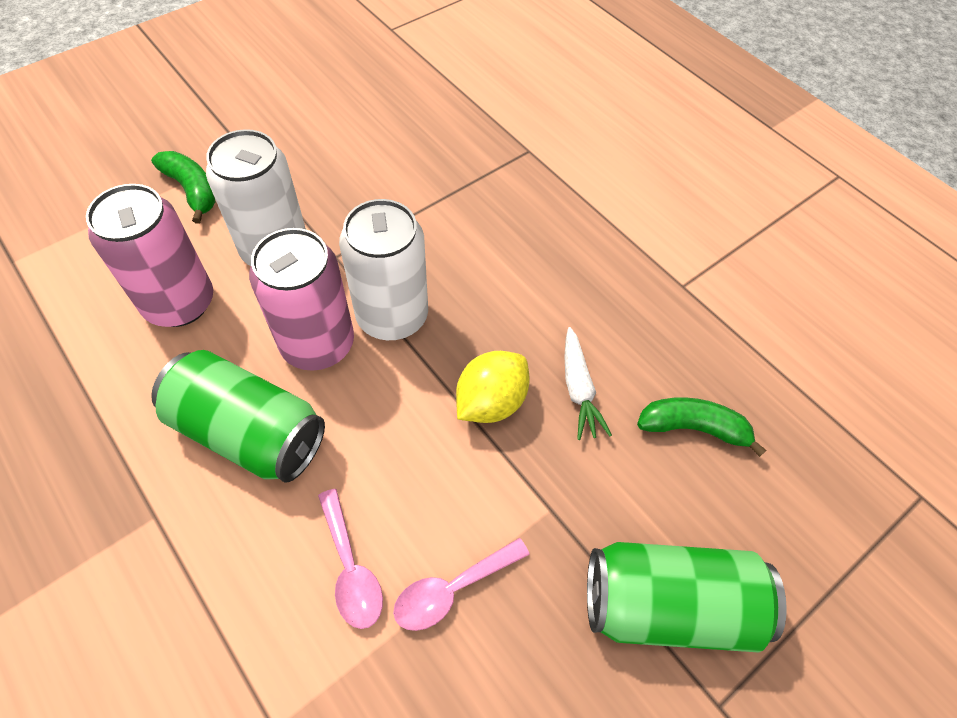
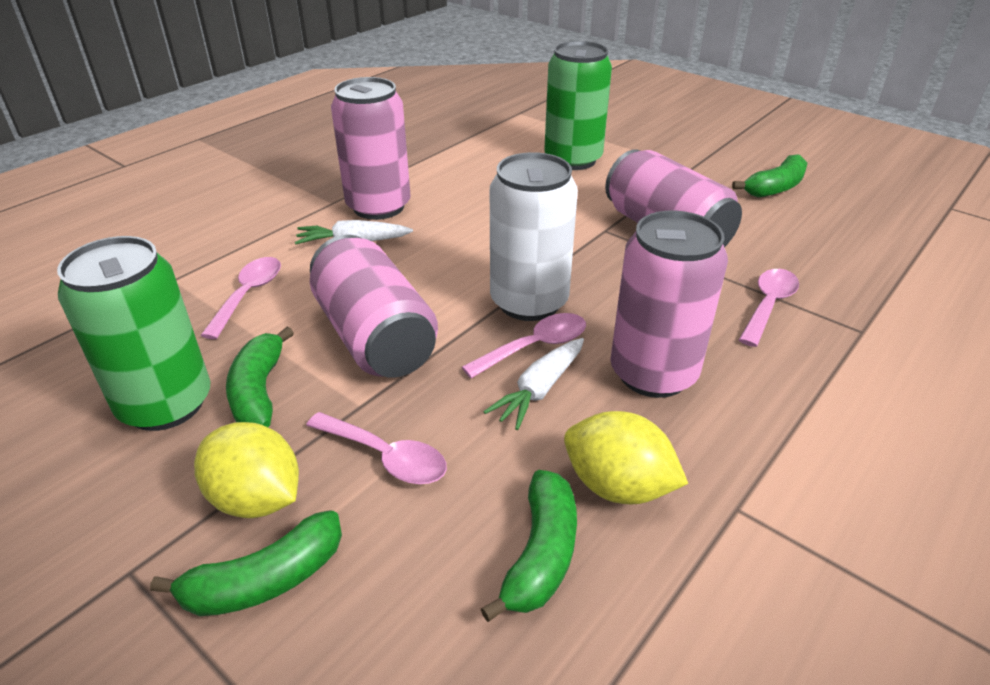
green banana: [151,151,215,223] [637,397,766,457] = 2 -> [150,510,342,616] [226,327,294,427] [481,470,577,622] [732,154,807,198] = 4
pink can: [86,184,213,327] [249,228,354,371] = 2 -> [310,235,438,378] [331,77,411,220] [605,149,742,247] [610,211,728,398] = 4
pink spoon: [318,489,383,629] [393,538,530,631] = 2 -> [201,257,281,339] [306,412,447,484] [462,313,586,378] [739,269,799,347] = 4
white can: [206,129,306,266] [339,199,428,340] = 2 -> [490,152,578,321] = 1
white carrot: [564,327,612,440] = 1 -> [295,220,413,244] [483,338,584,430] = 2
yellow lemon: [456,351,530,423] = 1 -> [194,422,299,518] [564,411,688,504] = 2

